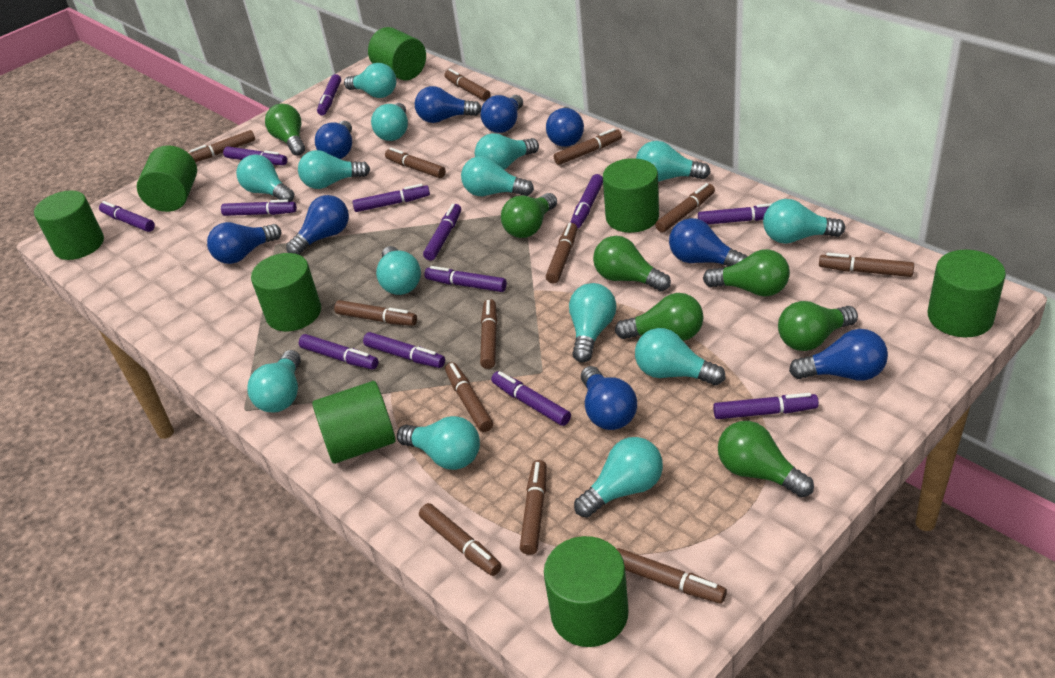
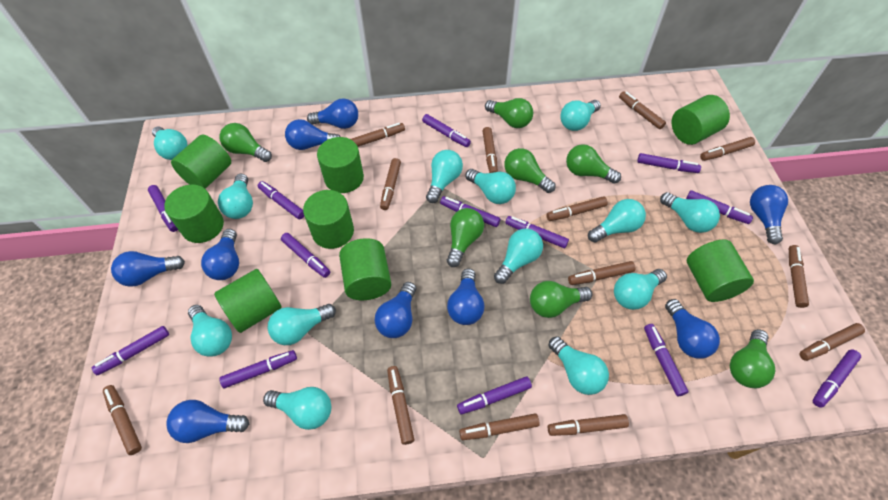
turquoise light bulb: [236,155,294,202] [247,350,301,413] [298,150,370,189] [344,63,396,98] [371,103,408,141] [376,246,421,295] [397,416,480,470] [461,156,534,196] [475,133,539,170] [569,283,616,363] [574,437,663,518] [635,328,725,386] [636,141,711,182] [763,199,845,244] = 14 -> [152,126,188,160] [188,305,232,357] [218,174,253,219] [263,387,331,430] [267,304,336,345] [426,150,463,203] [465,169,516,204] [494,229,543,284] [548,336,609,395] [560,100,601,131] [588,199,646,243] [614,269,667,310] [660,192,720,233] = 13

